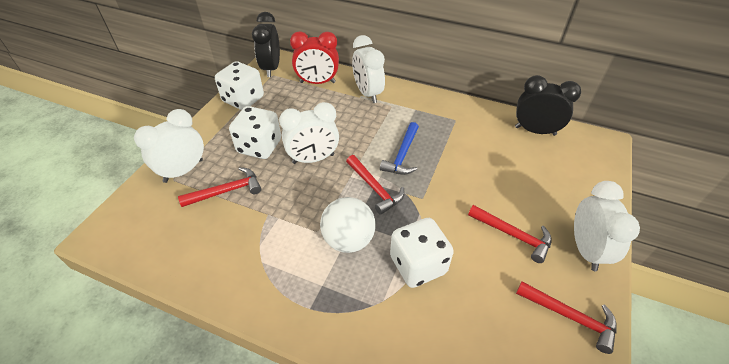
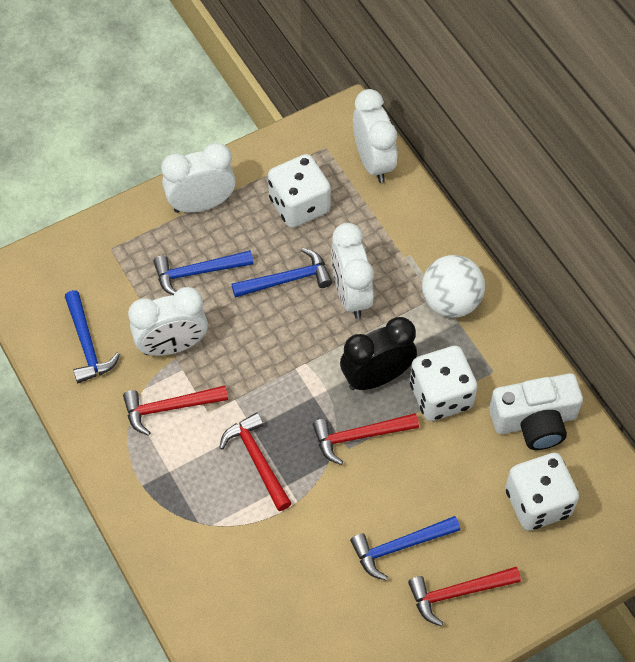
black clock: [252,12,280,77] [515,75,581,136] = 2 -> [340,317,417,390] = 1
blue hammer: [380,122,419,175] = 1 -> [65,290,120,383] [154,250,254,295] [232,248,332,298] [350,516,460,580] = 4
red clock: [290,31,339,84] = 1 -> none = 0
white camera: none = 0 -> [489,373,583,450] = 1

